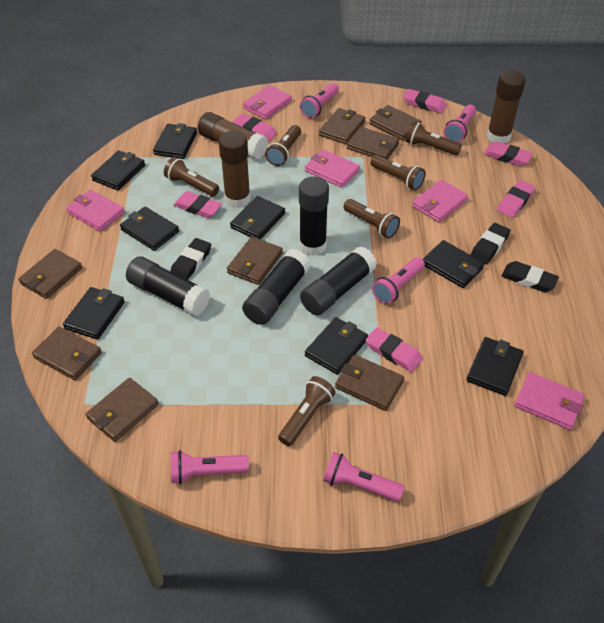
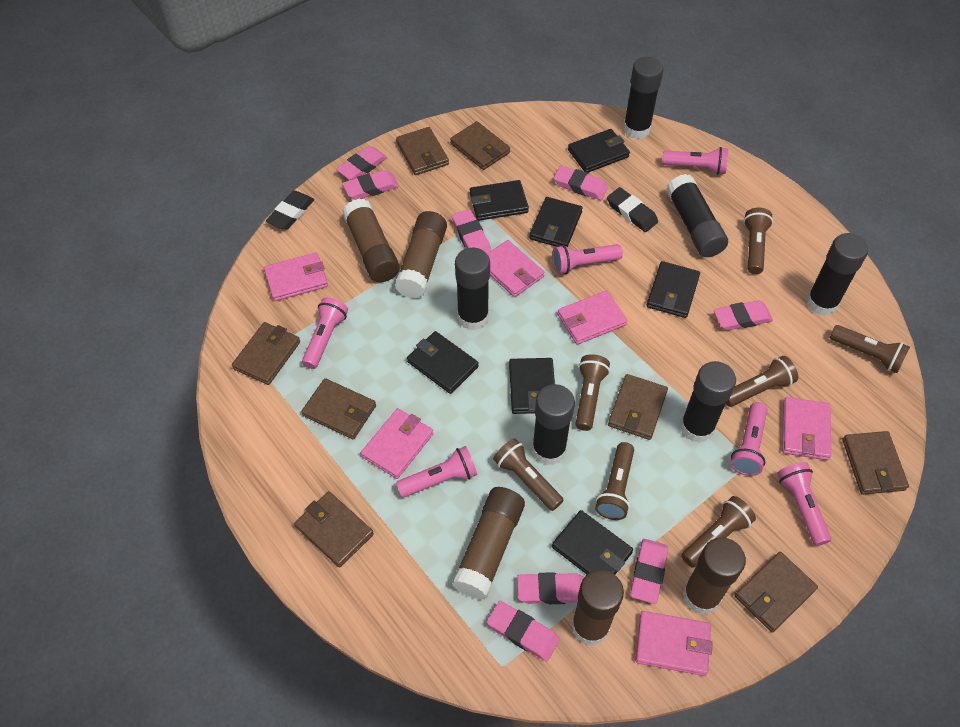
black eraser: [170,238,211,280] [471,223,511,264] [502,261,559,292] = 3 -> [266,191,314,230] [607,187,658,232] = 2
black glue stick: [126,256,210,316] [242,249,311,325] [299,177,329,256] [300,246,377,315] = 4 -> [455,248,490,331] [532,384,575,465] [623,57,663,139] [666,174,728,257] [680,361,736,443] [806,233,868,316] = 6
black wallet: [63,287,125,340] [91,150,145,191] [120,207,179,251] [153,123,197,159] [230,196,285,239] [305,317,368,375] [423,240,484,288] [466,337,524,396] = 8 -> [407,331,479,394] [470,180,529,221] [509,358,555,414] [529,197,583,247] [552,510,633,575] [568,129,630,173] [647,261,700,318] = 7
brown flashlight: [164,157,219,196] [265,125,301,166] [278,376,336,446] [343,199,400,239] [371,155,426,190] [405,121,462,155] = 6 -> [493,438,564,511] [575,354,610,431] [595,442,634,520] [681,496,756,568] [726,356,798,407] [743,207,773,274] [830,325,910,373] = 7
brown glue stick: [198,112,268,160] [219,131,251,208] [487,70,526,144] = 3 -> [343,198,400,282] [394,211,447,299] [452,487,525,600] [571,570,624,646] [683,537,746,614] = 5
pink eraser: [174,191,222,218] [233,113,277,142] [366,327,423,372] [403,89,447,113] [484,142,533,166] [497,180,536,218] = 6 -> [336,146,387,180] [342,170,399,200] [452,209,491,254] [487,601,560,661] [517,572,584,604] [554,165,608,200] [630,539,668,604] [714,300,773,331] = 8
pink flashlight: [171,450,249,484] [300,83,339,118] [323,452,404,502] [372,257,425,304] [444,105,476,143] = 5 -> [302,297,348,369] [396,446,477,498] [552,244,623,274] [662,147,728,175] [731,402,767,476] [777,462,831,546] = 6
pink wallet: [66,190,125,232] [243,85,292,119] [305,149,360,188] [412,180,468,222] [515,372,585,430] = 5 -> [264,252,328,301] [361,408,434,479] [487,240,544,297] [557,291,627,345] [635,611,713,676] [783,397,831,460] = 6

